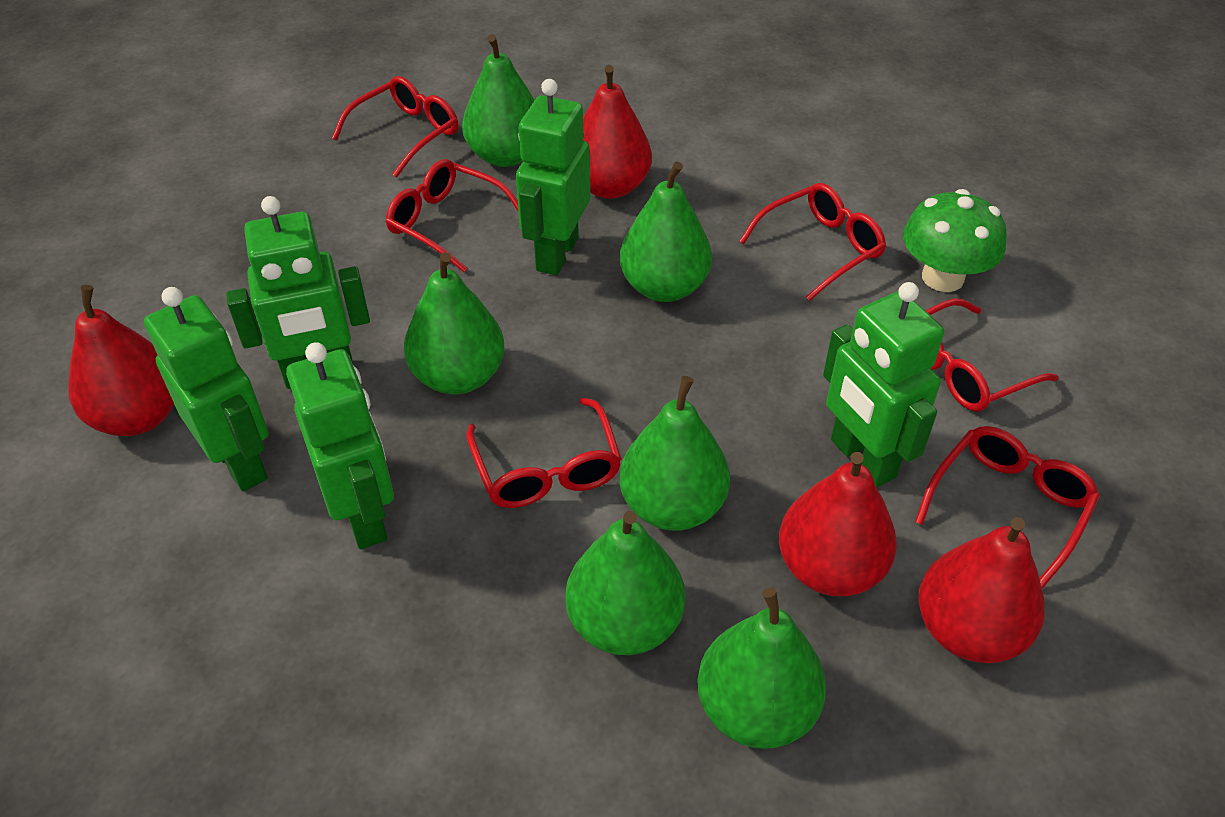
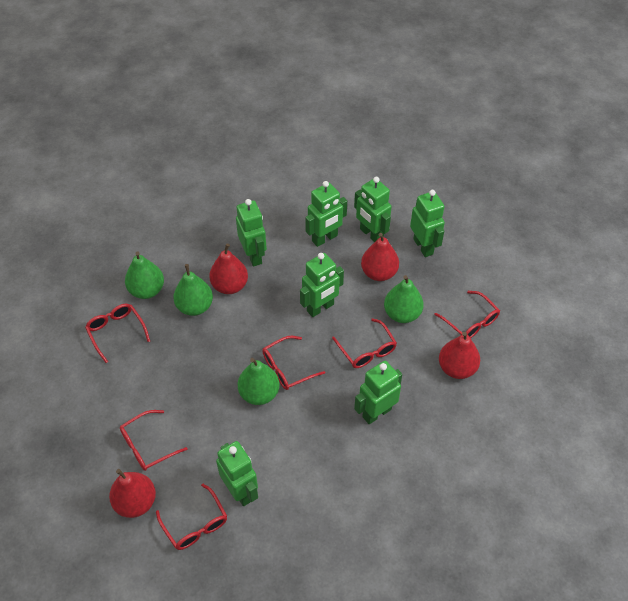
green mushroom: [903,189,1007,292] = 1 -> none = 0
green pear: [404,252,505,394] [462,34,535,167] [565,511,685,655] [620,161,712,302] [620,376,730,531] [697,587,826,749] = 6 -> [125,252,164,299] [173,264,213,316] [238,358,280,405] [384,275,424,323] = 4
green robot: [144,287,269,492] [226,196,370,389] [286,342,394,549] [516,79,590,275] [823,282,944,487] = 5 -> [216,441,258,506] [236,199,267,267] [300,253,344,317] [305,181,347,247] [354,177,392,242] [354,361,402,424] [410,190,445,257] = 7

